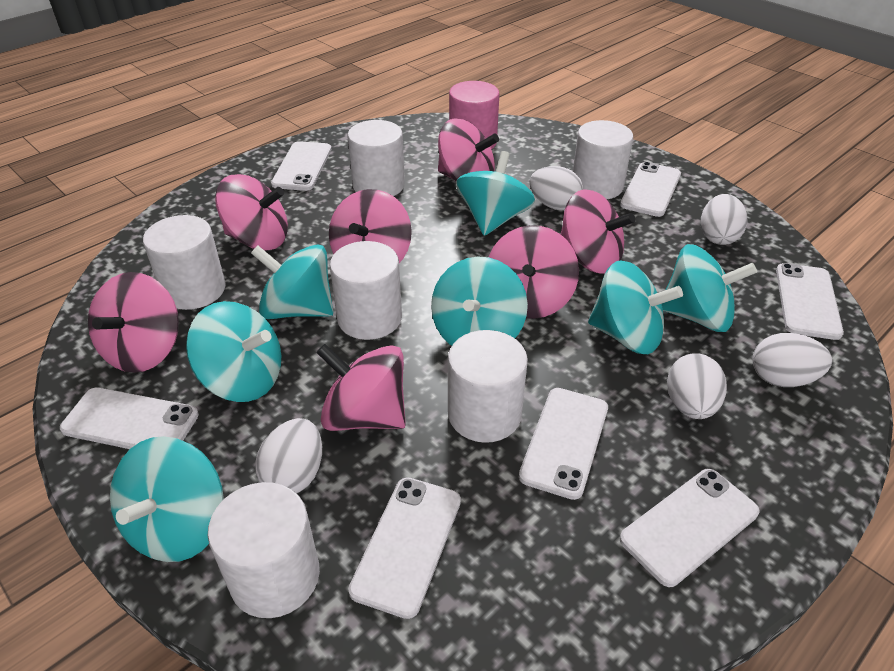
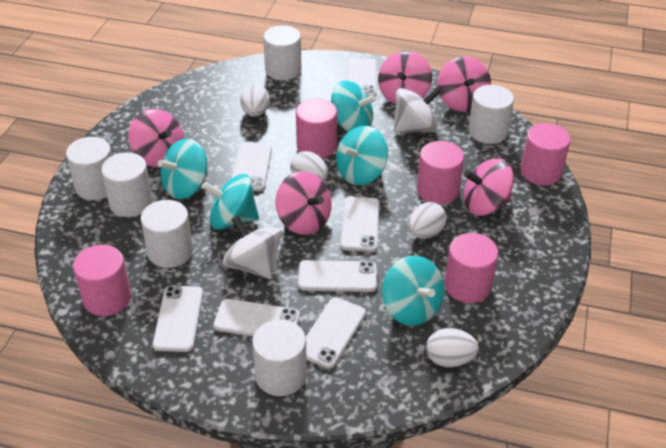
pink cylinder: [449,81,499,149] = 1 -> [73,245,131,316] [296,98,337,158] [417,141,464,204] [445,233,498,303] [521,123,571,185] = 5
pink spinning top: [88,272,179,373] [215,174,288,251] [316,344,406,431] [329,189,412,263] [438,118,499,181] [489,225,579,319] [560,189,635,274] = 7 -> [128,109,184,168] [275,171,332,235] [378,51,432,104] [437,56,491,112] [463,158,514,216] = 5
turquoise spinning top: [110,436,224,562] [186,301,281,402] [251,244,333,319] [431,257,528,346] [456,151,535,236] [588,261,683,354] [662,244,757,332] = 7 -> [158,139,208,199] [202,174,259,230] [331,81,376,132] [336,126,388,185] [382,256,444,326] = 5
white egg: [255,418,322,494] [529,166,583,211] [667,353,727,419] [701,194,747,245] [753,333,832,387] = 5 -> [240,84,270,117] [290,151,328,182] [408,202,447,239] [426,328,479,367] = 4
white spinning top: none = 0 -> [223,216,282,279] [394,87,441,132] = 2

